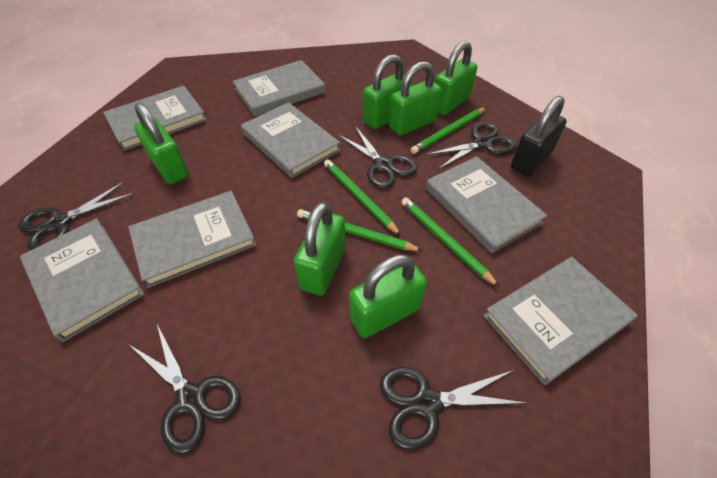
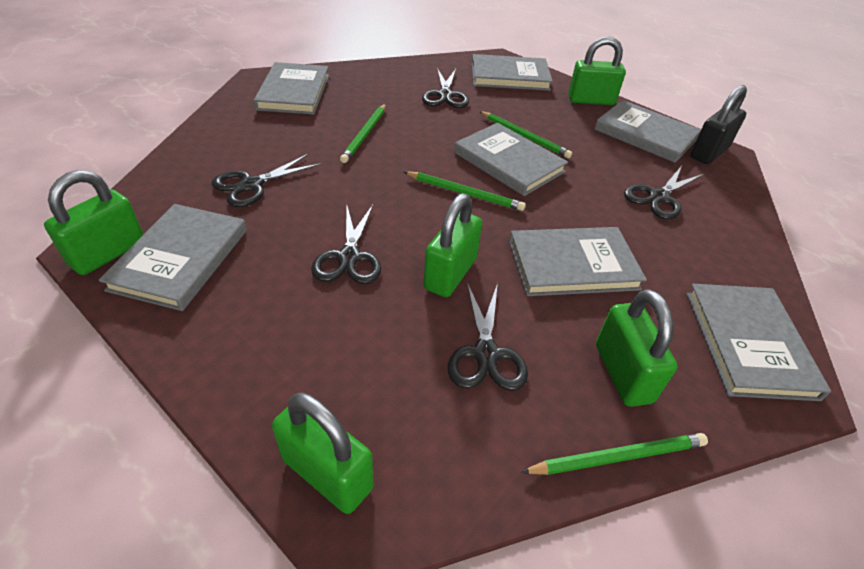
green padlock: [134,102,189,184] [294,202,346,296] [349,254,427,338] [363,54,412,129] [389,61,442,135] [435,41,477,115] = 6 -> [44,170,144,275] [272,393,374,514] [424,194,482,297] [568,36,626,105] [596,289,678,407] = 5

